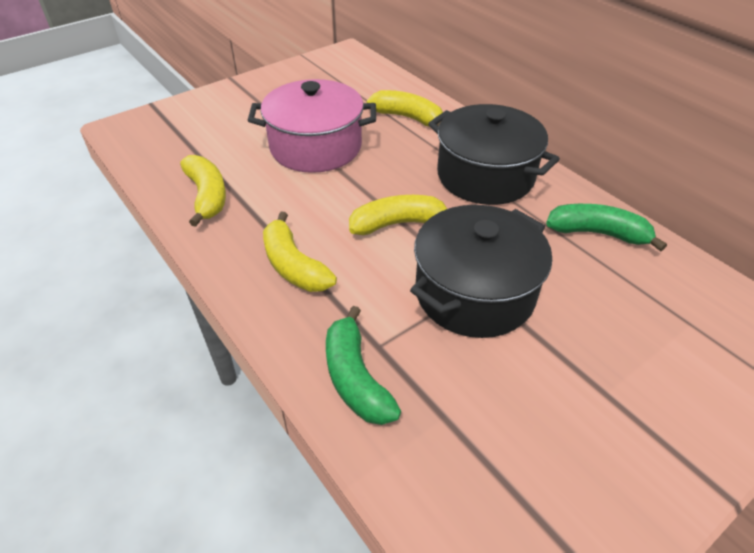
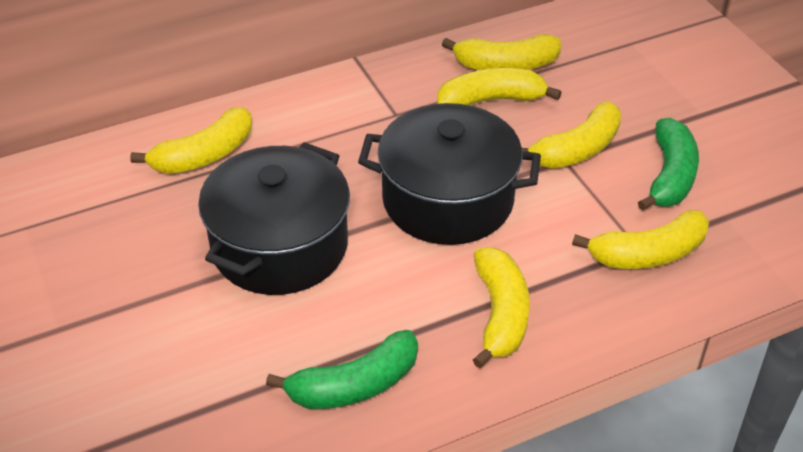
pink pot: [247,79,376,173] = 1 -> none = 0
yellow banana: [180,155,226,227] [263,212,337,292] [349,195,447,235] [366,90,443,127] = 4 -> [130,107,252,174] [437,68,562,105] [442,34,561,70] [473,247,530,368] [522,102,622,169] [572,210,709,269] = 6

